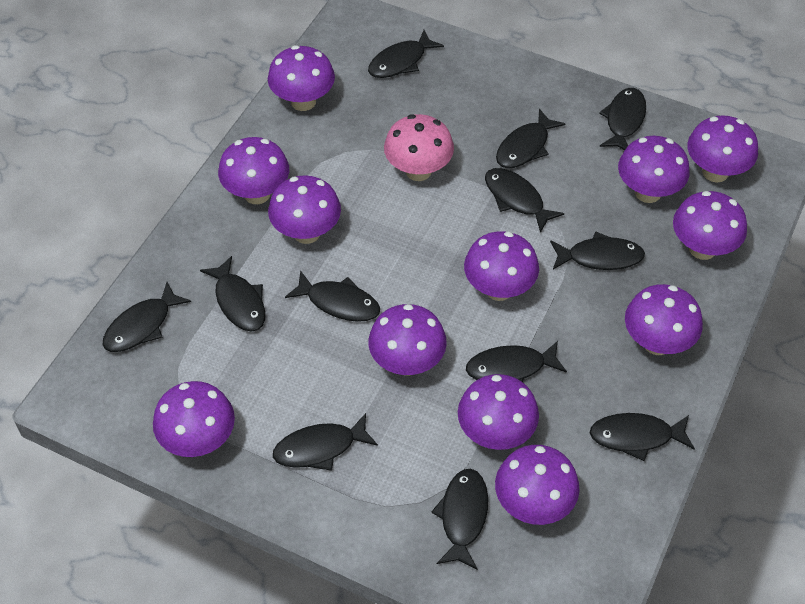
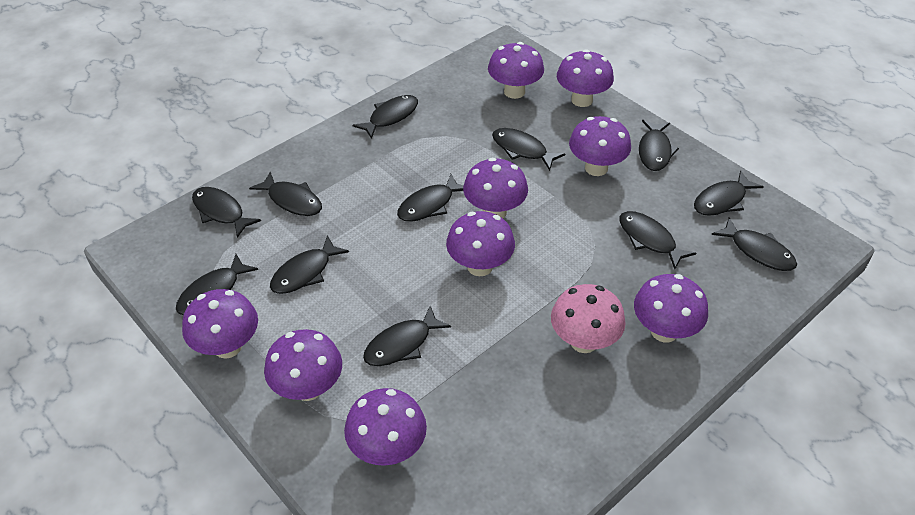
purple mushroom: [153,381,235,457] [218,137,289,204] [268,45,335,111] [268,175,341,244] [368,304,447,375] [458,374,539,450] [464,231,539,301] [495,445,580,525] [618,136,689,203] [625,284,703,355] [673,191,747,260] [687,115,758,183] = 12 -> [182,289,258,359] [264,329,342,401] [344,388,427,466] [446,211,515,276] [463,158,528,218] [488,42,544,99] [557,49,614,107] [569,116,631,176] [634,274,708,343] = 9

